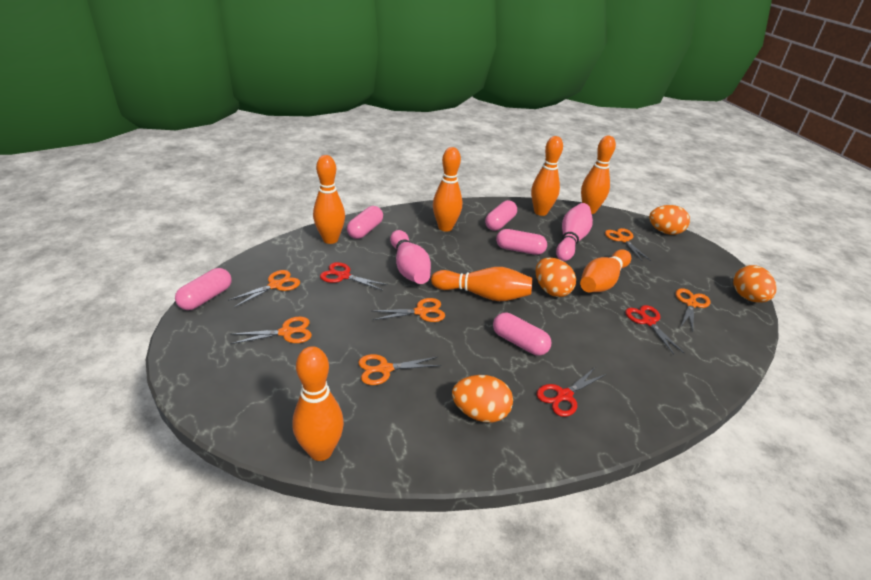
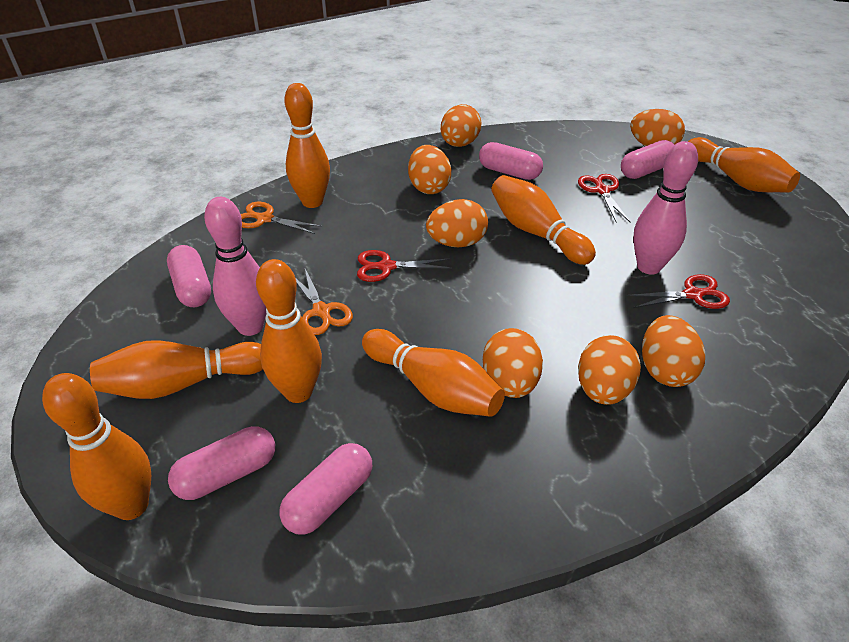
orange egg: [452,375,513,423] [536,257,576,297] [649,205,690,235] [733,265,776,303] = 4 -> [408,145,451,194] [426,199,488,247] [441,104,481,147] [483,328,543,398] [578,335,641,405] [630,109,685,146] [642,315,705,387] = 7
orange scissors: [228,270,300,307] [230,317,312,344] [358,354,441,385] [372,298,445,322] [605,228,651,261] [676,288,710,331] = 6 -> [241,202,322,234] [296,269,353,335] = 2

